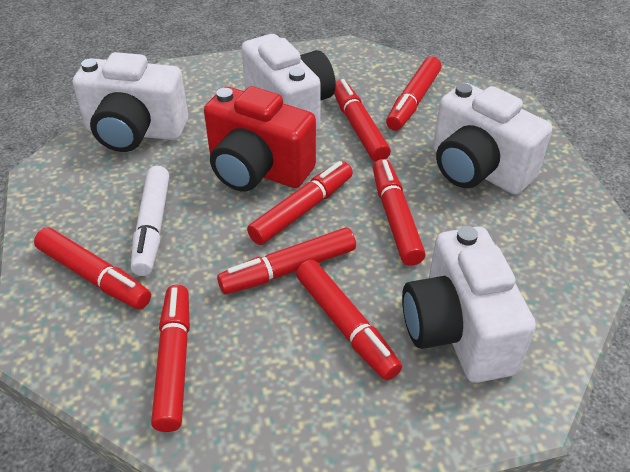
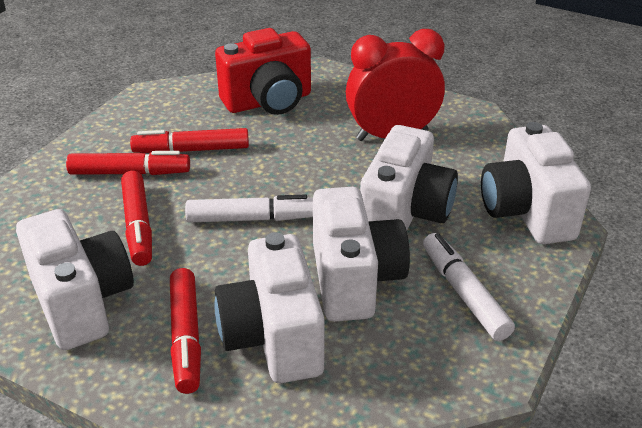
red clock: none = 0 -> [346,29,445,141] = 1
red marker: [34,228,151,310] [151,285,190,432] [217,227,356,294] [247,161,353,245] [296,260,402,381] [334,79,391,162] [373,159,426,266] [386,56,442,130] = 8 -> [66,151,190,175] [121,171,152,266] [130,128,249,153] [170,268,201,394] = 4
white camera: [73,52,188,152] [242,34,336,132] [402,226,536,383] [433,83,552,195] = 4 -> [16,209,134,350] [214,232,325,383] [313,187,410,322] [360,125,458,231] [481,122,591,244] = 5
white marker: [131,166,169,276] = 1 -> [185,195,313,223] [423,233,515,341] = 2

